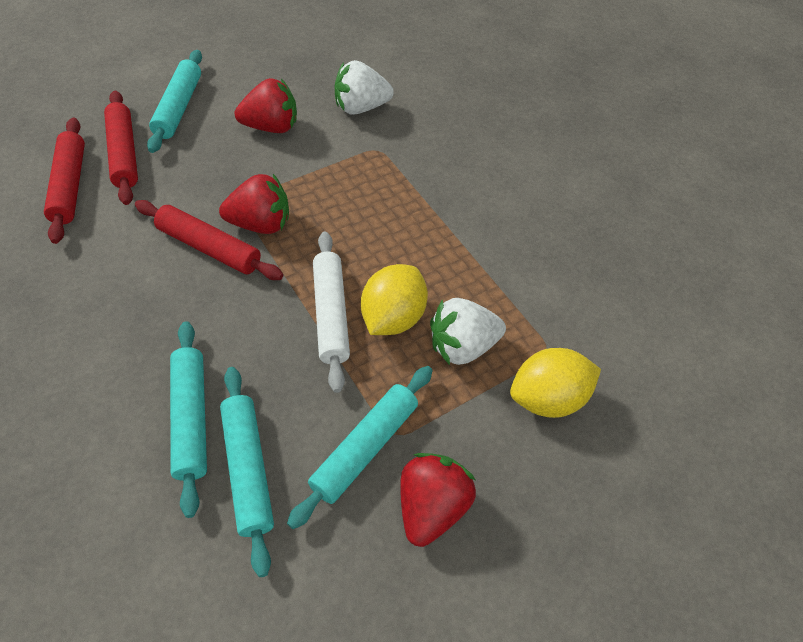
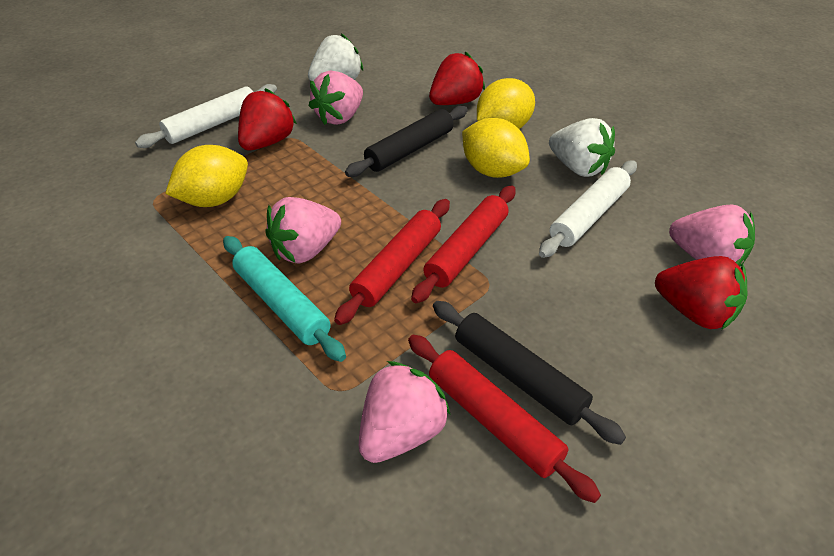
black rolling pin: none = 0 -> [345,106,468,177] [433,301,626,445] = 2
pink strawberry: none = 0 -> [265,197,341,264] [309,71,363,125] [359,361,451,463] [669,205,755,266] = 4
turquoise rolling pin: [147,50,202,153] [170,321,207,518] [220,367,274,577] [287,366,433,529] = 4 -> [223,236,346,362] = 1
white rolling pin: [313,232,350,393] = 1 -> [135,84,277,148] [539,160,637,258] = 2
yellow lemon: [361,264,428,335] [510,348,601,418] = 2 -> [165,145,248,207] [462,118,530,178] [477,78,535,129] = 3

